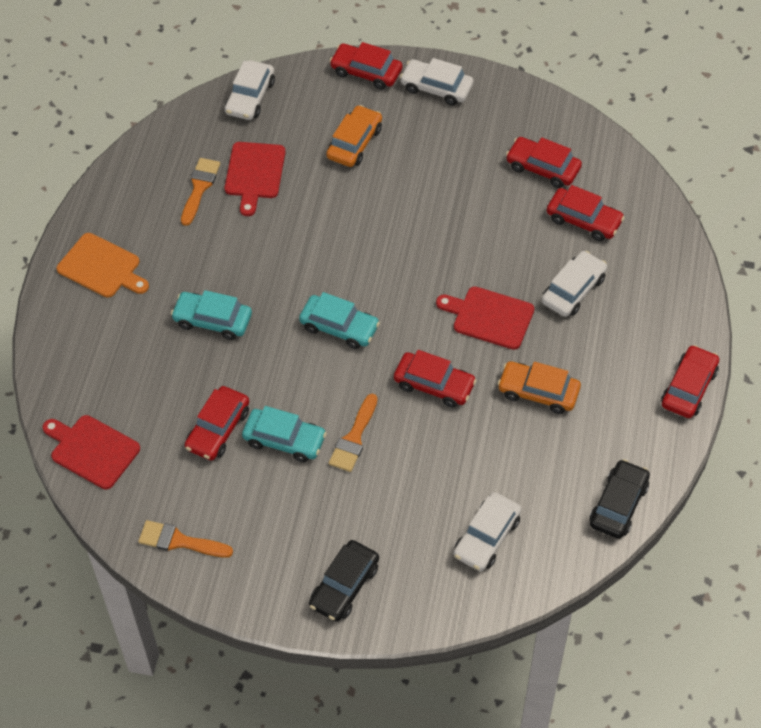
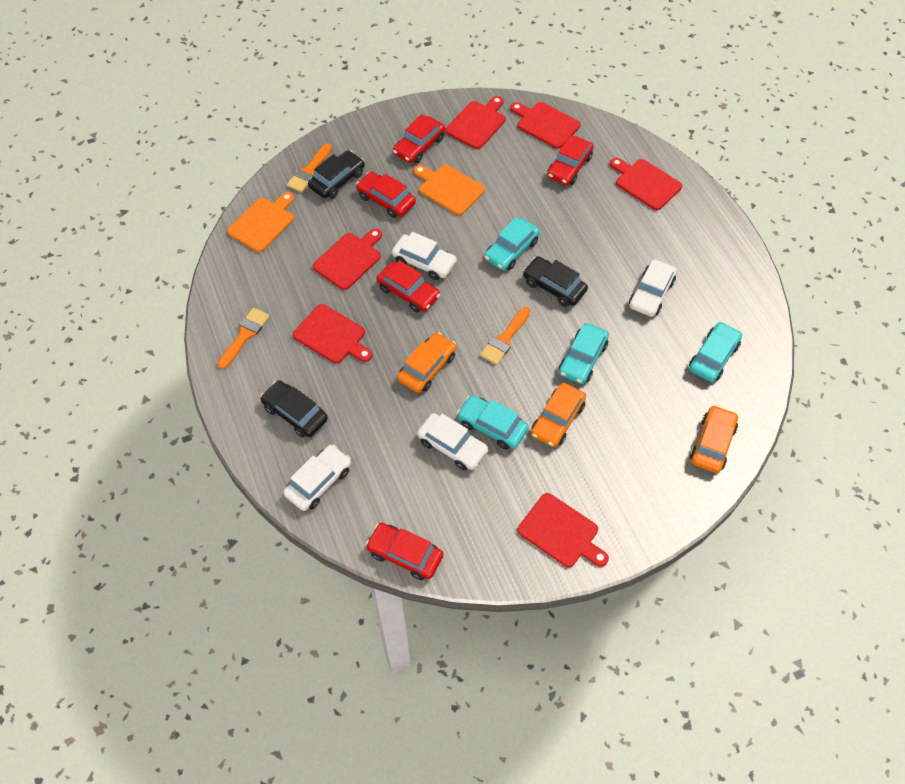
black car: [309,540,379,622] [590,459,650,539] = 2 -> [260,380,328,437] [308,150,365,199] [523,256,588,307] = 3
orange car: [326,105,382,167] [498,361,581,414] = 2 -> [397,332,457,393] [531,383,586,447] [690,405,738,473] = 3
orange cutting board: [57,233,149,298] = 1 -> [227,192,294,252] [413,165,485,215] = 2
red car: [185,386,250,461] [330,42,402,90] [394,350,477,408] [506,137,582,188] [547,185,625,241] [661,345,719,418] = 6 -> [356,172,416,218] [366,523,443,580] [377,260,440,312] [393,114,445,163] [547,135,594,185] = 5
red cutting board: [43,415,140,489] [225,142,285,216] [436,286,534,350] = 3 -> [293,304,372,364] [313,228,382,290] [445,96,506,149] [510,102,580,149] [518,493,609,567] [610,158,682,210] = 6
turquoise car: [171,290,252,340] [242,406,327,462] [299,292,380,349] = 3 -> [457,395,529,450] [484,217,540,270] [559,323,609,384] [689,322,742,382] = 4

